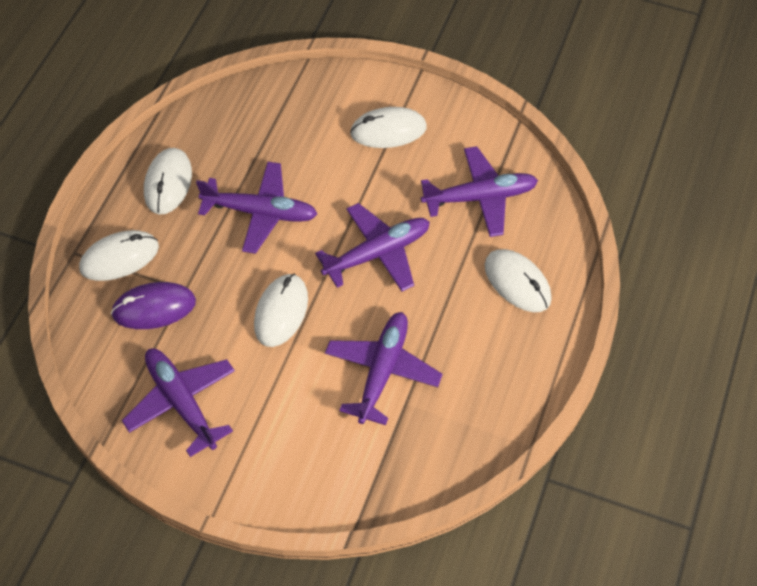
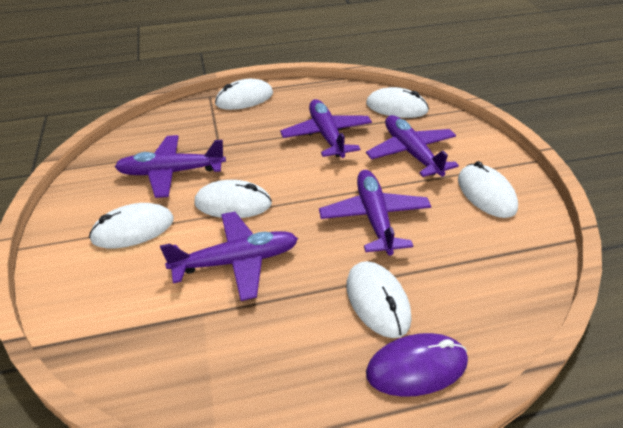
white mouse: [79,230,159,281] [144,148,192,214] [254,273,308,347] [350,107,427,148] [485,249,552,312] = 5 -> [89,203,174,248] [194,180,272,218] [215,79,273,110] [347,261,411,338] [366,87,429,118] [458,161,518,218] = 6

